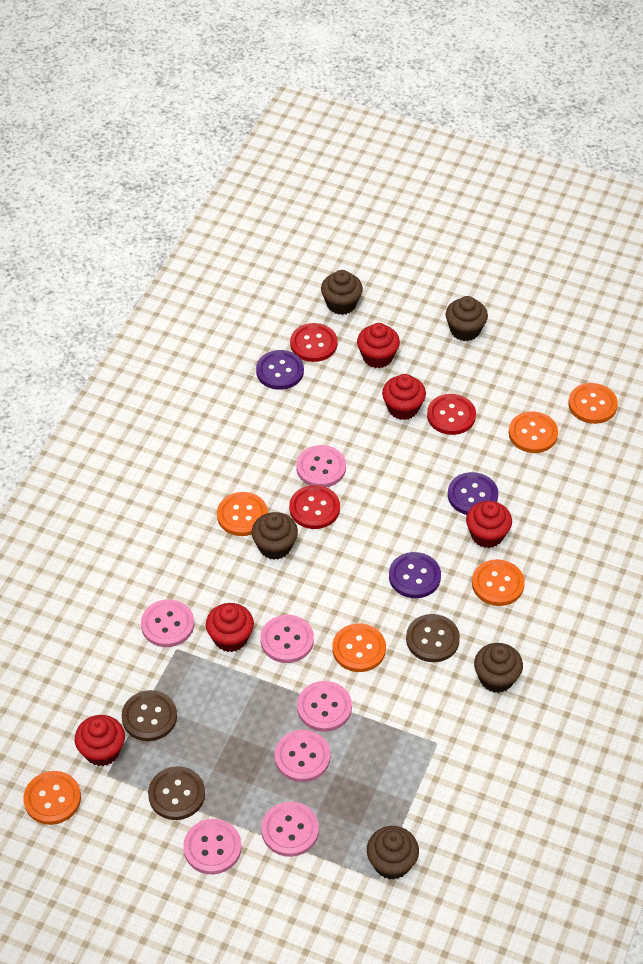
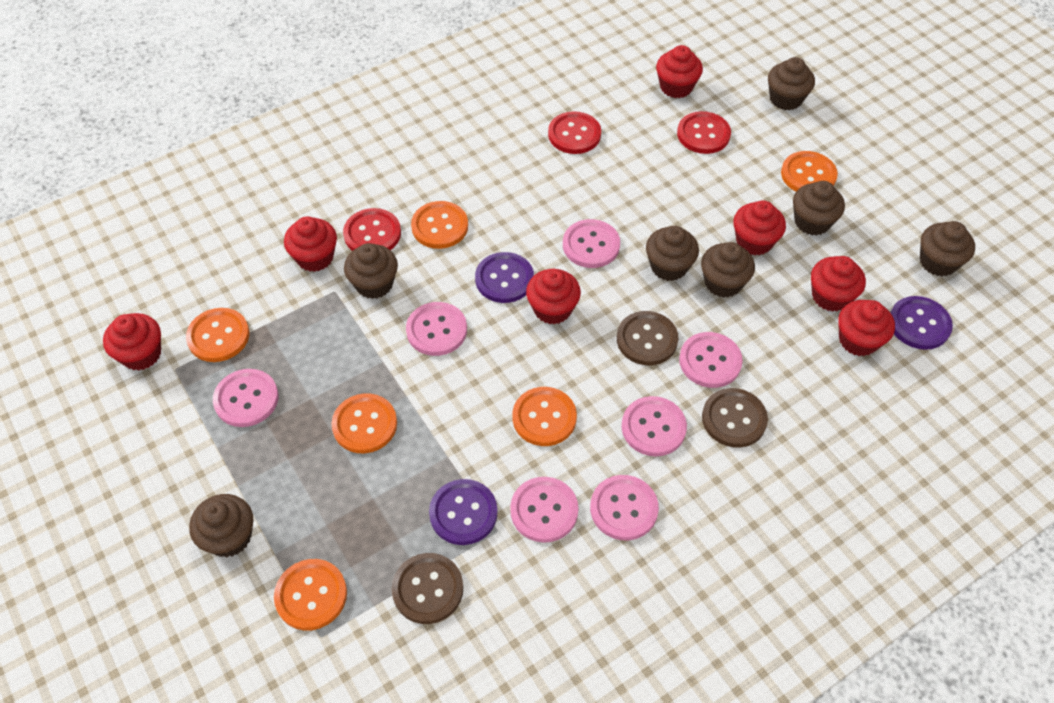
brown cupcake: [252,512,298,560] [321,270,363,315] [367,826,419,880] [446,296,488,341] [474,643,523,693] = 5 -> [189,494,253,557] [344,243,398,299] [646,226,699,281] [701,242,755,298] [768,57,815,110] [793,181,845,236] [920,221,975,276] = 7
red cupcake: [75,715,125,766] [206,603,254,652] [357,323,400,368] [382,374,426,420] [466,501,512,548] = 5 -> [103,313,161,371] [284,216,337,272] [526,269,581,324] [656,45,703,98] [734,200,786,256] [811,256,866,312] [838,300,895,356] = 7

